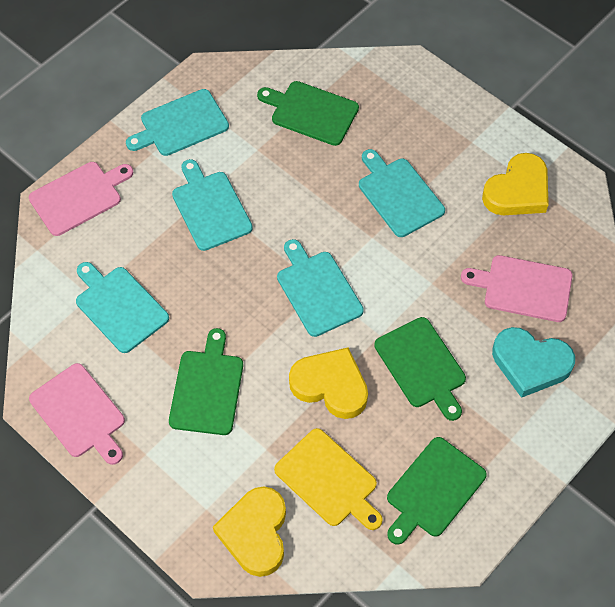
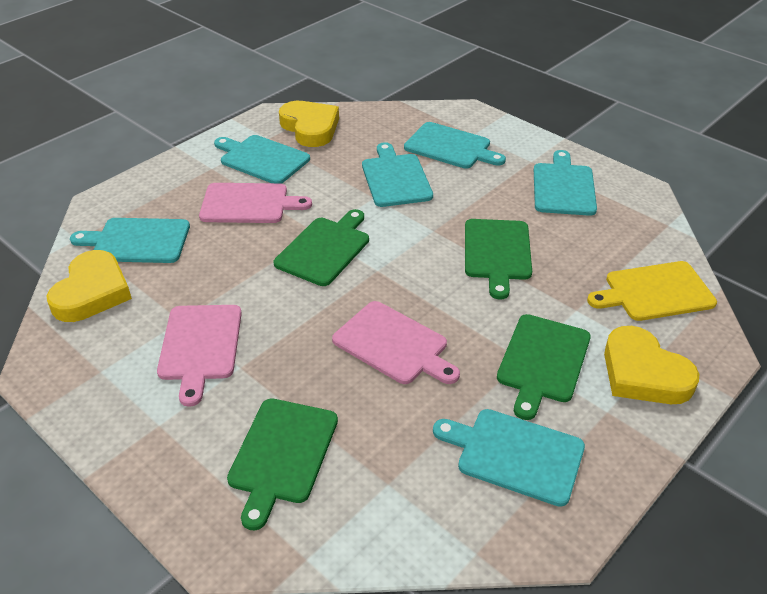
turquoise cutting board: [76,262,169,353] [126,89,229,156] [172,159,253,251] [277,239,364,337] [359,149,445,237] = 5 -> [70,218,190,263] [214,135,310,184] [362,142,433,207] [404,122,506,169] [433,409,585,507] [534,150,597,216] = 6
turquoise heart: [492,327,575,398] = 1 -> none = 0

